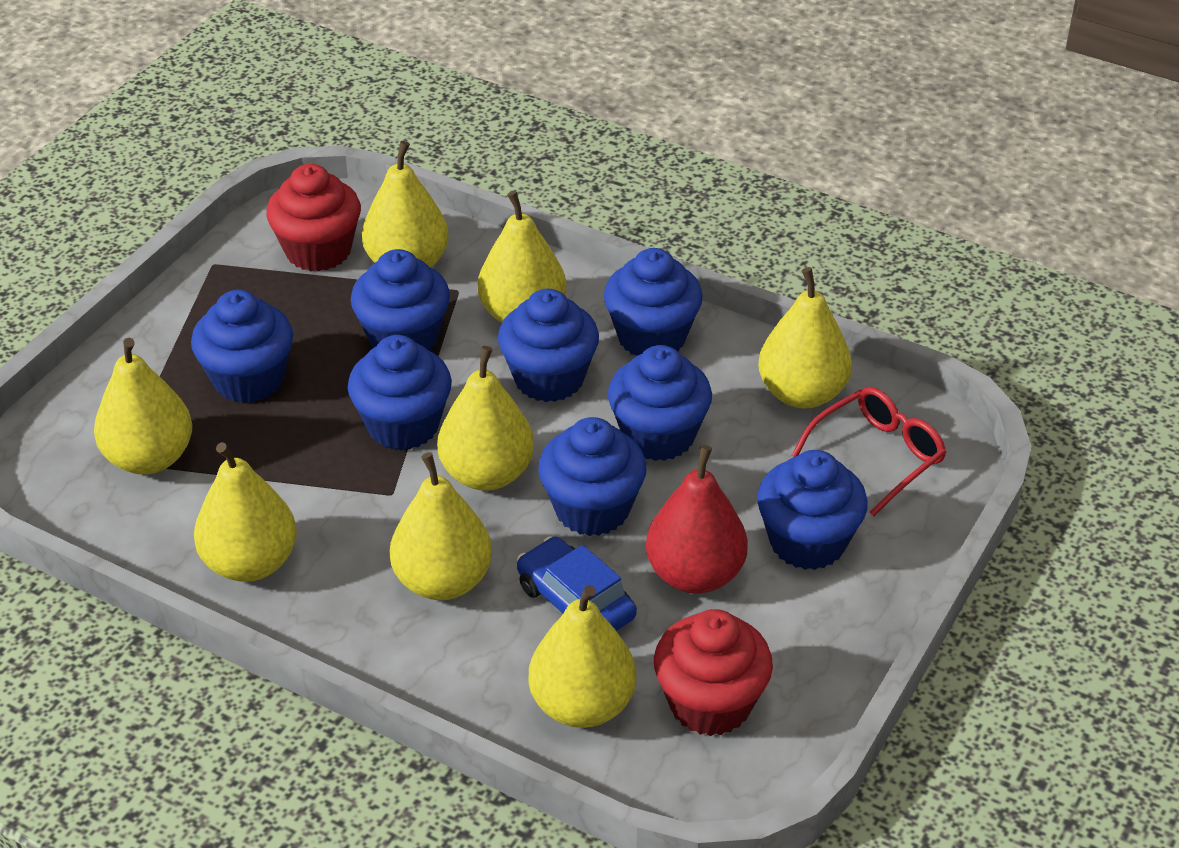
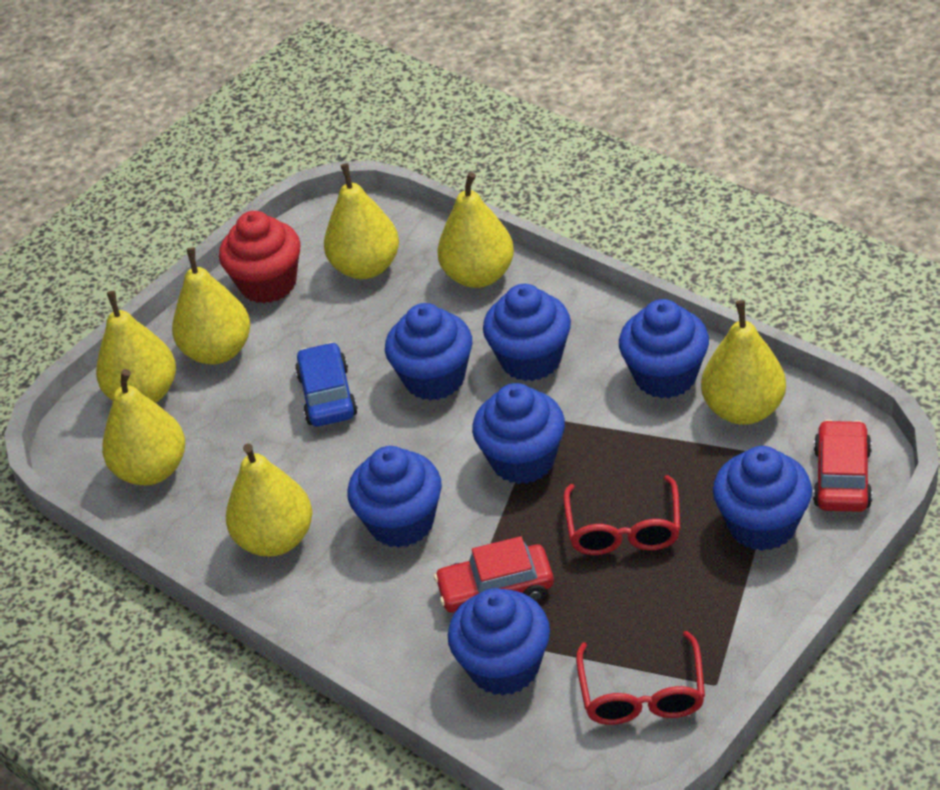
blue cupcake: [191,290,293,403] [348,335,452,450] [351,249,450,351] [498,289,599,402] [538,417,647,536] [604,248,703,356] [608,345,712,461] [757,450,868,570] = 8 -> [347,446,442,548] [385,303,472,401] [448,588,550,696] [472,383,565,484] [483,284,571,381] [619,299,709,398] [713,446,812,551] = 7
red car: none = 0 -> [434,536,554,613] [813,420,872,512] = 2
red cupcake: [266,164,361,272] [654,609,773,736] = 2 -> [219,211,300,304] = 1
red glasses: [792,387,947,517] = 1 -> [563,475,680,555] [576,631,705,725] = 2
red pear: [646,445,748,594] = 1 -> none = 0
yellow pear: [94,338,192,475] [194,442,297,582] [362,141,449,267] [390,452,492,600] [437,346,534,491] [478,191,566,323] [528,585,636,728] [758,267,852,409] = 8 -> [96,291,176,403] [102,369,185,486] [172,247,251,365] [226,443,312,556] [324,163,399,279] [437,172,514,288] [701,300,786,425] = 7

